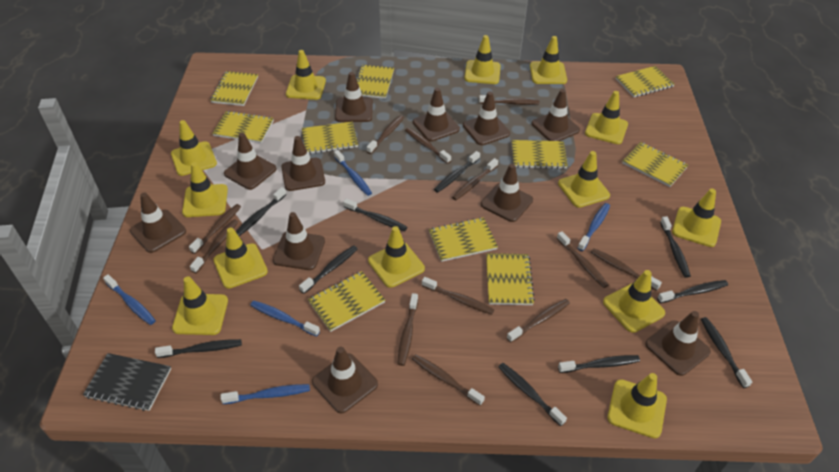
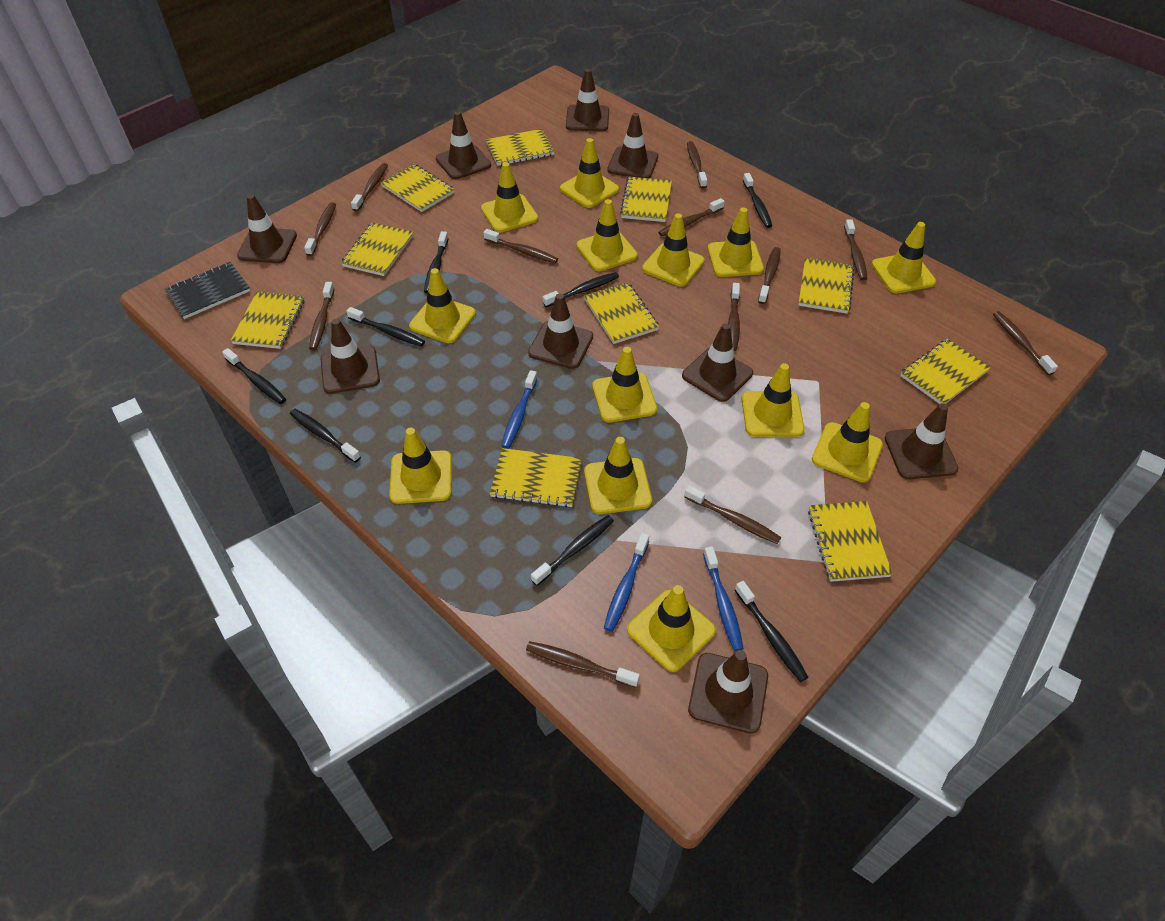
black toothbrush: [155,339,242,358] [236,187,287,236] [299,245,358,294] [343,199,407,231] [434,151,480,193] [498,363,567,426] [558,355,640,373] [657,280,728,303] [660,216,691,278] [701,317,752,388] = 10 -> [222,348,286,404] [290,409,361,463] [346,307,425,347] [424,231,448,294] [531,515,614,586] [543,272,619,307] [735,581,808,682] [743,173,772,228] = 8
blue toothbrush: [103,274,156,325] [221,384,310,404] [250,300,320,337] [334,150,372,196] [577,203,610,251] = 5 -> [501,370,537,449] [604,533,649,632] [703,547,744,651] = 3
brown traffic cone: [130,192,186,253] [224,133,276,190] [273,212,325,270] [281,136,325,191] [312,347,378,413] [335,72,373,122] [413,88,460,142] [463,91,510,145] [481,164,533,222] [532,89,580,141] [645,311,711,376] = 11 -> [237,194,297,263] [321,319,380,394] [436,111,491,179] [528,293,593,369] [566,69,609,131] [607,113,658,178] [682,323,753,402] [688,650,768,734] [884,403,958,479] = 9

